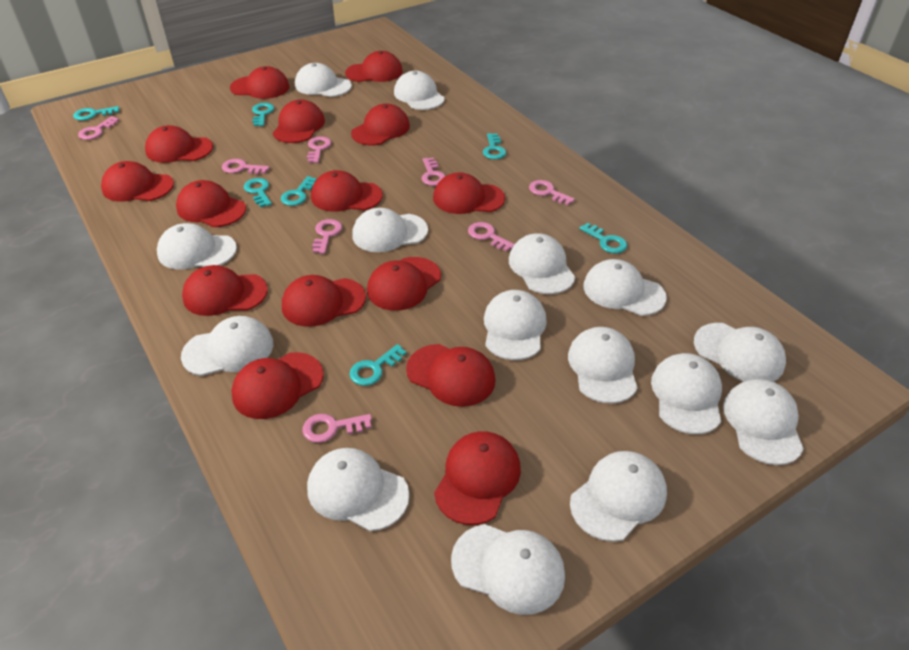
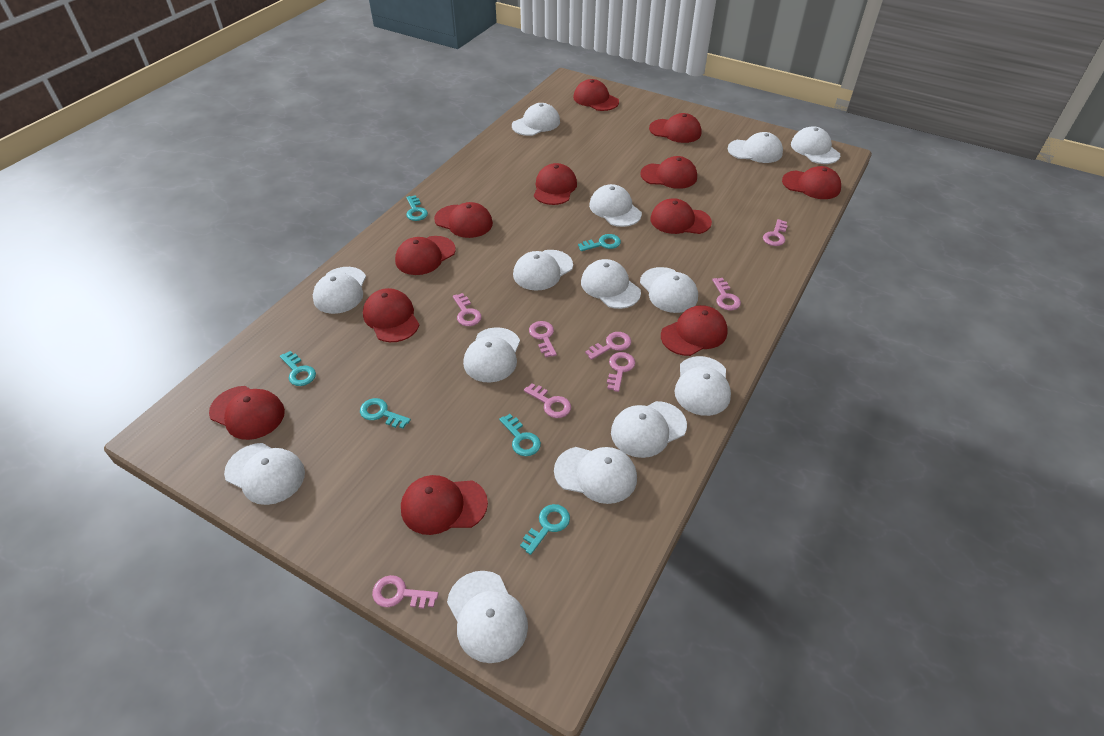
red cap: [101,161,174,202] [145,125,213,163] [176,180,246,227] [182,265,268,316] [230,66,290,99] [231,352,324,419] [273,99,325,143] [282,275,366,327] [311,170,383,212] [345,51,403,82] [351,103,410,145] [367,257,441,311] [406,344,496,407] [433,172,505,214] [434,431,521,525] = 15 -> [209,386,285,440] [363,288,419,342] [395,236,456,275] [401,475,488,535] [434,202,493,238] [534,163,577,205] [573,79,619,111] [640,156,697,189] [649,113,701,143] [650,198,712,234] [661,305,728,356] [782,166,841,199] = 12
turquoise key: [73,106,119,120] [244,178,272,207] [252,103,274,126] [281,176,317,206] [349,344,406,386] [483,133,506,159] [579,223,627,253] = 7 -> [280,351,316,386] [360,398,411,429] [406,195,428,221] [499,414,541,456] [520,504,570,555] [578,234,621,251] = 6
white cap: [157,223,237,270] [181,316,273,376] [295,63,352,97] [307,448,409,531] [352,208,428,252] [394,71,445,110] [451,524,565,615] [484,290,547,360] [509,233,575,294] [568,327,638,404] [570,451,667,542] [583,259,667,316] [651,353,722,434] [694,323,786,382] [723,379,804,465] = 15 -> [224,443,305,505] [313,267,366,314] [447,571,528,663] [463,327,520,383] [512,103,560,136] [513,250,573,291] [554,447,637,504] [581,259,641,309] [589,184,642,227] [611,401,687,458] [640,267,698,313] [675,356,731,416] [728,132,783,163] [791,126,840,164] = 14

